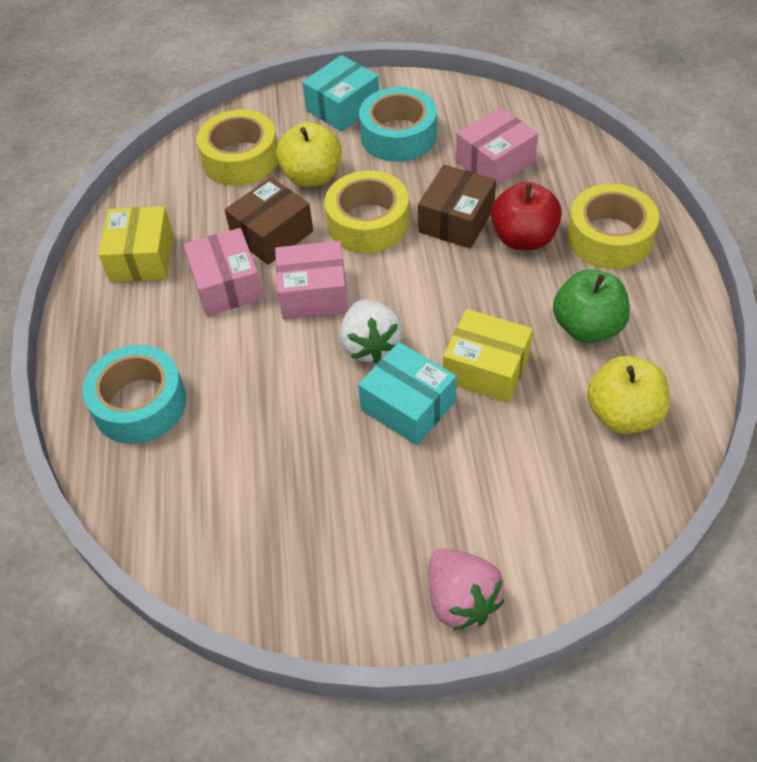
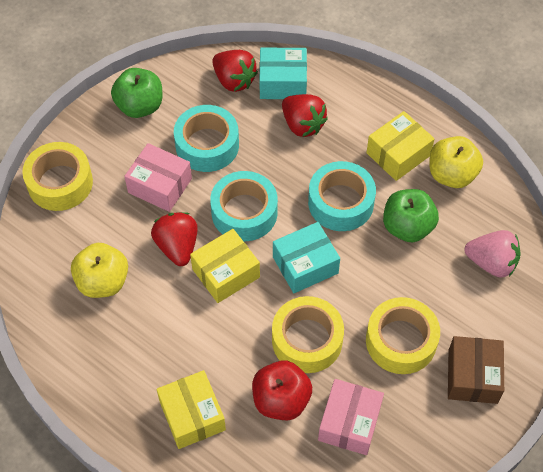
brown box: [225,177,313,265] [418,165,496,249] = 2 -> [448,336,504,404] = 1
green apple: [553,269,630,343] = 1 -> [111,68,162,118] [383,189,439,242] = 2
pink box: [183,228,263,316] [275,241,348,319] [456,107,538,186] = 3 -> [124,143,192,212] [318,379,384,455] = 2
red strawberry: none = 0 -> [151,212,198,266] [212,50,258,92] [282,94,328,137] = 3
turquoise tape: [83,345,186,444] [359,87,437,162] = 2 -> [174,105,239,172] [210,171,278,241] [308,161,376,231] = 3
white strawberry: [340,299,403,364] = 1 -> none = 0
yellow box: [98,206,173,282] [443,309,533,403] = 2 -> [157,370,226,449] [190,229,260,303] [367,111,435,181] = 3

